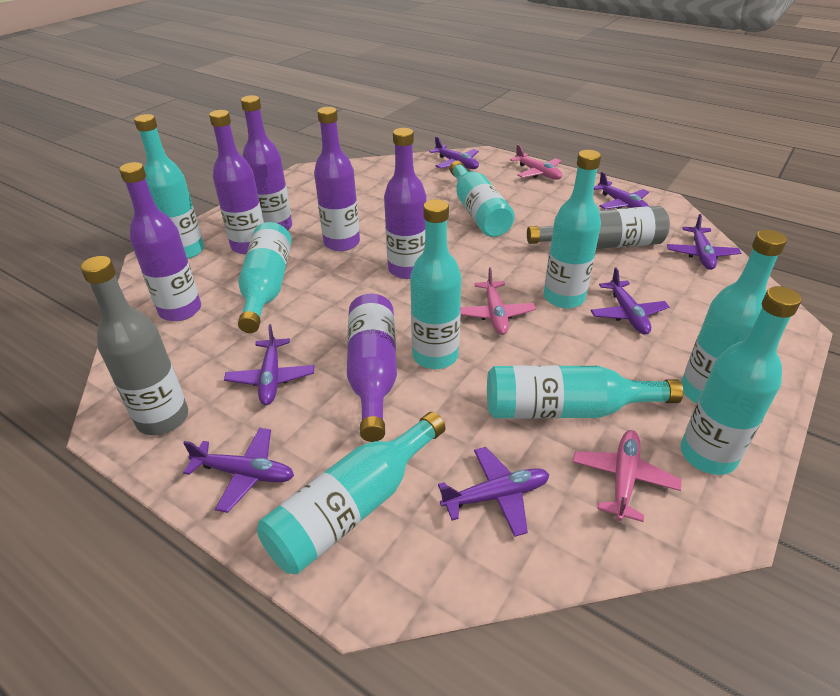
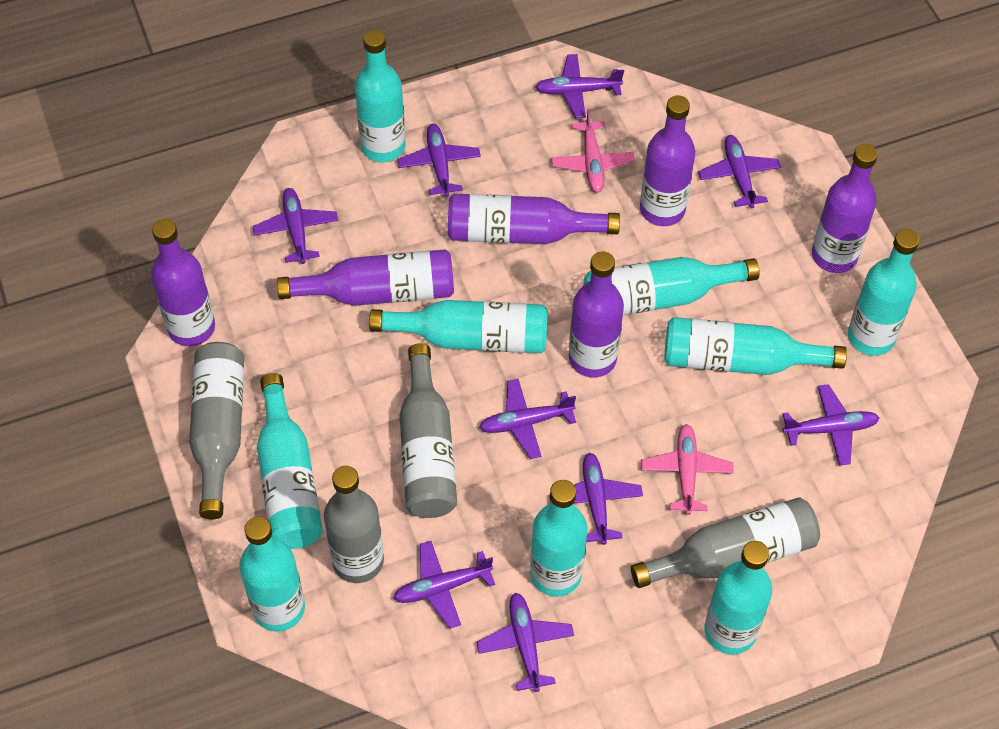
grey bottle: [80,256,188,435] [527,206,670,249] = 2 -> [189,342,244,519] [324,466,384,583] [399,343,457,518] [631,497,820,588] = 4
pink plane: [460,267,536,335] [510,144,562,180] [573,430,682,522] = 3 -> [551,109,635,193] [641,424,734,515] = 2
purple plane: [183,428,294,513] [224,324,314,405] [429,137,479,169] [438,447,550,537] [590,267,669,335] [594,172,649,209] [667,214,741,270] = 7 -> [252,188,338,264] [393,541,495,629] [397,124,481,197] [476,593,574,692] [479,379,576,459] [535,54,624,118] [549,453,643,545] [698,135,781,209] [782,384,879,466] = 9

